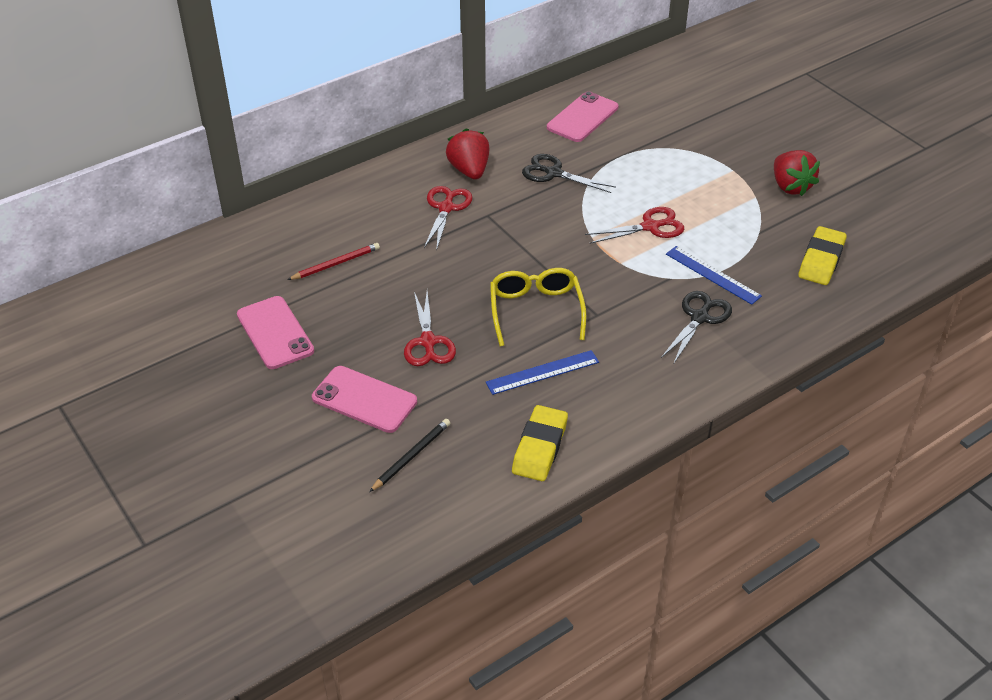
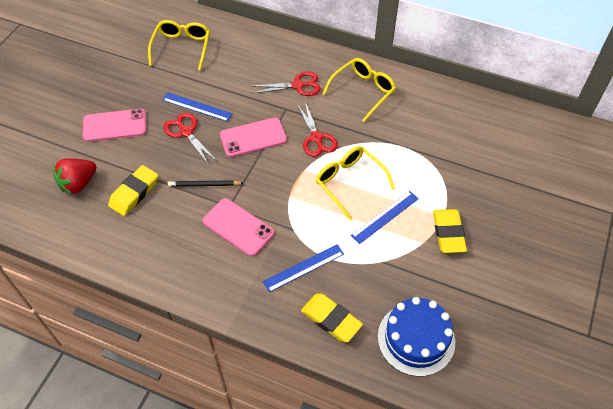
black scissors: [522,154,616,193] [661,291,732,363] = 2 -> none = 0
blue cake: none = 0 -> [378,297,455,377] = 1
blue ruler: [486,350,599,395] [666,246,762,305] = 2 -> [162,92,233,122] [263,244,344,292] [351,191,419,244] = 3
red pencil: [287,243,380,280] = 1 -> none = 0
red strawberry: [446,128,489,179] [774,150,820,196] = 2 -> [53,158,97,195] = 1
yellow eraser: [512,405,568,481] [798,226,847,285] = 2 -> [108,165,158,216] [301,294,363,342] [433,209,467,253] = 3
yellow glasses: [490,268,586,346] = 1 -> [148,20,210,71] [316,146,395,220] [323,58,396,122] = 3

